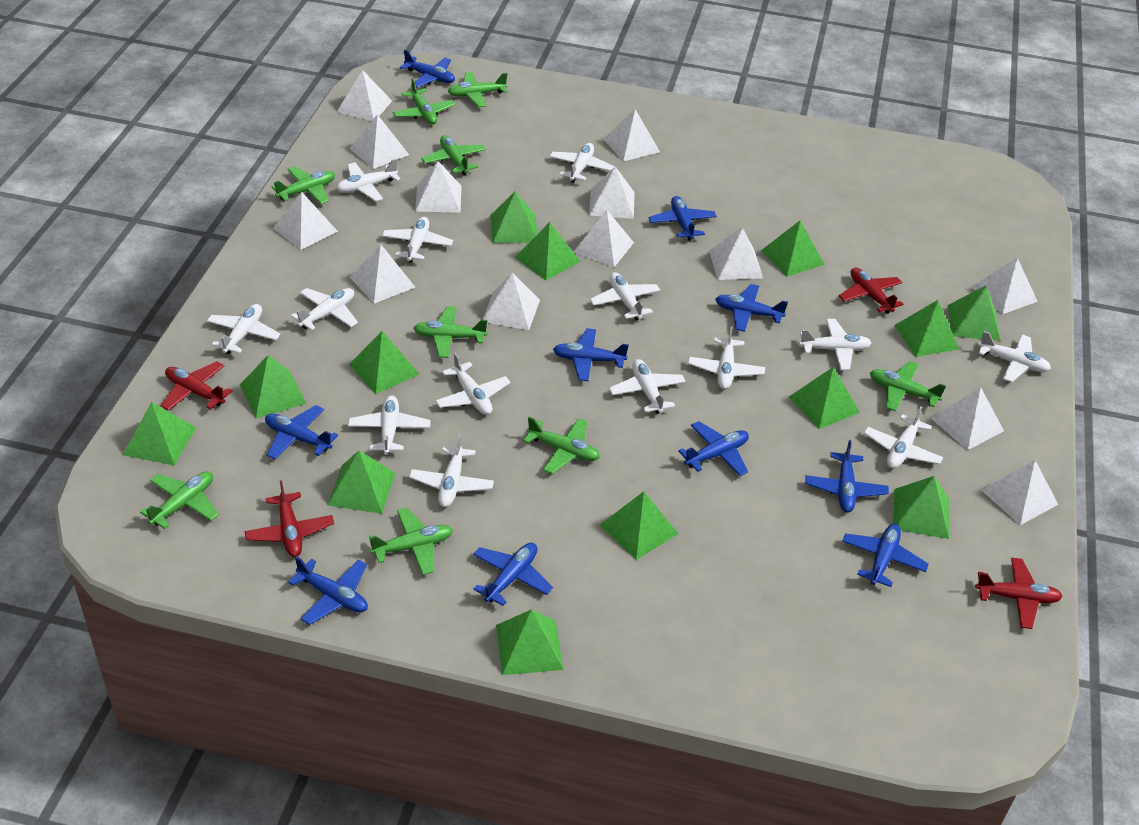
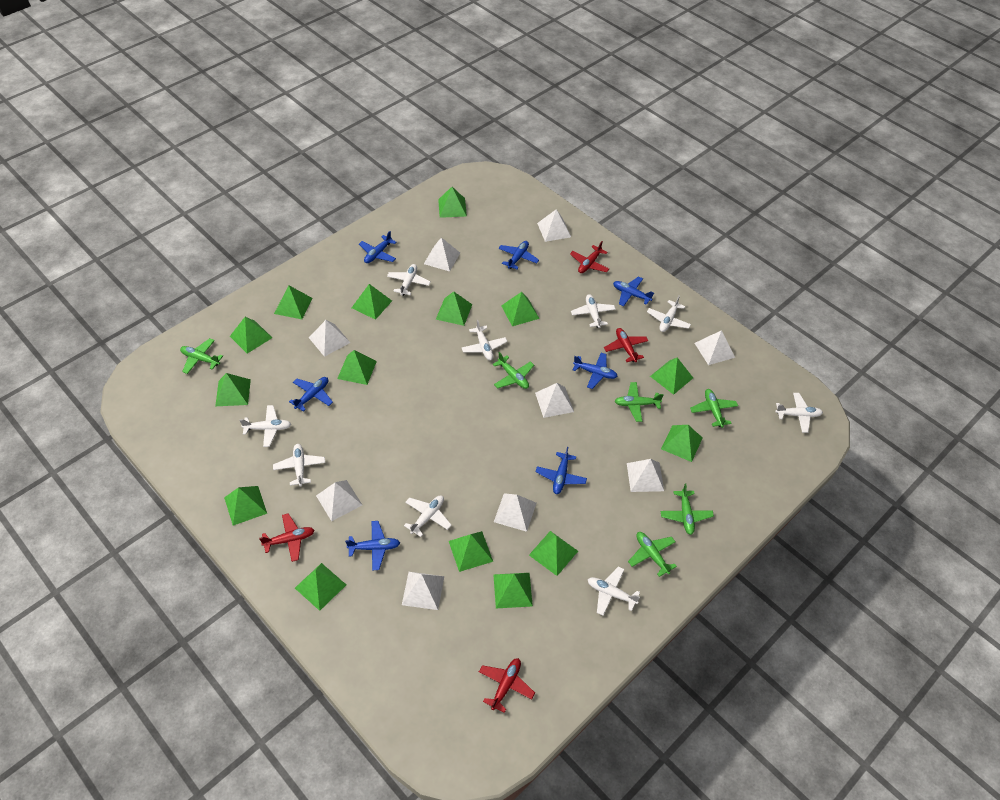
blue plane: [265,405,338,460] [288,556,368,625] [400,50,455,88] [473,543,553,606] [553,328,629,381] [648,196,717,241] [678,421,749,476] [715,284,788,332] [805,440,889,513] [842,524,929,587] = 10 -> [289,377,333,412] [345,521,400,571] [359,231,397,263] [498,241,539,269] [535,447,587,494] [573,353,618,389] [613,276,654,306] = 7
green plane: [140,471,219,529] [272,166,335,204] [369,508,453,575] [393,78,455,124] [413,306,487,358] [422,135,486,175] [448,72,507,107] [523,417,600,474] [870,361,946,411] = 9 -> [180,338,223,374] [493,352,534,389] [615,382,663,422] [628,532,677,577] [660,484,714,535] [690,389,738,428] = 6
green pyramid: [123,402,196,466] [240,355,307,418] [327,451,395,514] [349,331,419,394] [490,191,537,243] [496,610,563,675] [515,222,580,281] [600,491,678,560] [761,221,824,277] [789,367,860,429] [893,476,949,539] [894,300,959,357] [948,286,1000,341] = 13 -> [215,373,251,406] [224,486,267,526] [230,317,272,354] [274,285,312,319] [295,563,346,611] [337,350,377,385] [352,284,392,320] [436,292,472,326] [438,187,467,218] [449,531,493,572] [493,573,533,608] [501,292,540,326] [529,531,578,576] [650,357,693,395] [661,425,703,462] = 15
white plane: [207,304,280,354] [291,288,358,331] [336,159,401,201] [348,395,430,454] [382,217,453,263] [409,434,494,507] [435,352,510,415] [549,143,614,183] [590,272,660,320] [609,359,686,414] [688,326,765,389] [799,319,871,370] [864,406,943,469] [978,331,1051,382] = 14 -> [239,405,291,447] [273,444,325,487] [387,264,431,296] [404,495,451,537] [462,320,507,360] [571,294,616,328] [588,566,640,616] [647,296,691,332] [775,393,823,433] = 9
white pyramid: [273,192,338,250] [337,70,392,121] [349,114,409,169] [350,244,415,304] [415,161,462,213] [482,273,540,330] [573,210,634,267] [589,167,635,219] [604,109,660,161] [709,227,763,280] [931,387,1004,450] [972,258,1038,314] [982,460,1058,525] = 13 -> [309,320,351,357] [316,480,362,521] [402,572,444,610] [424,237,460,272] [494,493,536,532] [535,383,574,418] [537,209,571,242] [627,459,664,492] [695,330,735,365] = 9

